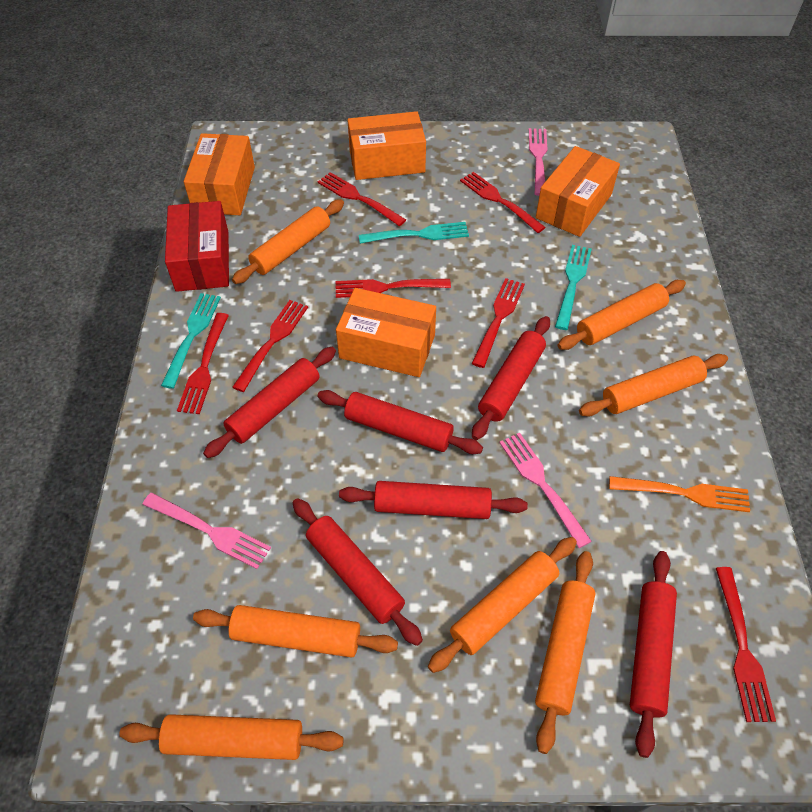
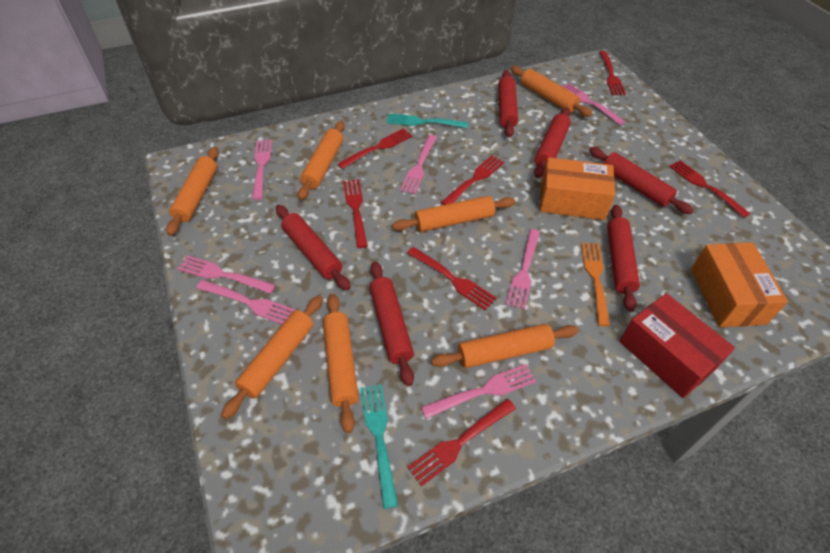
orange box: [184,133,255,215] [336,288,436,377] [347,111,426,180] [536,146,620,237] = 4 -> [540,157,615,220] [691,242,788,328] = 2
pink fork: [142,493,271,569] [499,433,592,548] [529,128,548,196] = 3 -> [177,255,276,294] [196,280,295,324] [252,140,272,200] [400,135,437,194] [421,364,536,419] [506,229,540,310] [562,83,625,125] = 7
turquoise fork: [161,293,221,389] [359,222,469,244] [555,245,592,330] = 3 -> [360,384,398,509] [387,113,469,128] = 2

